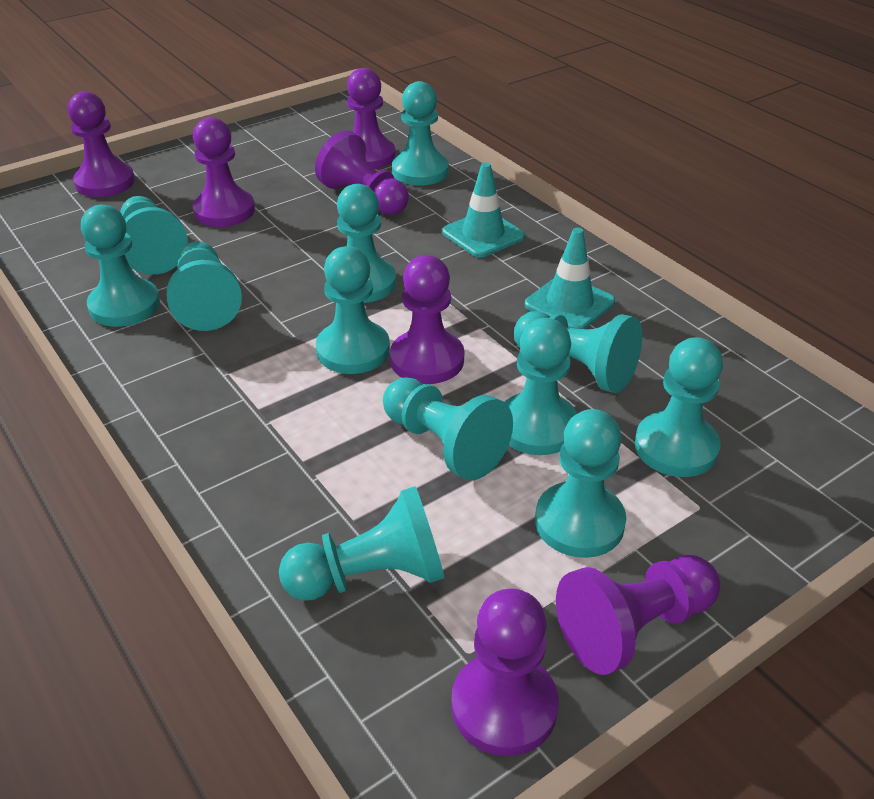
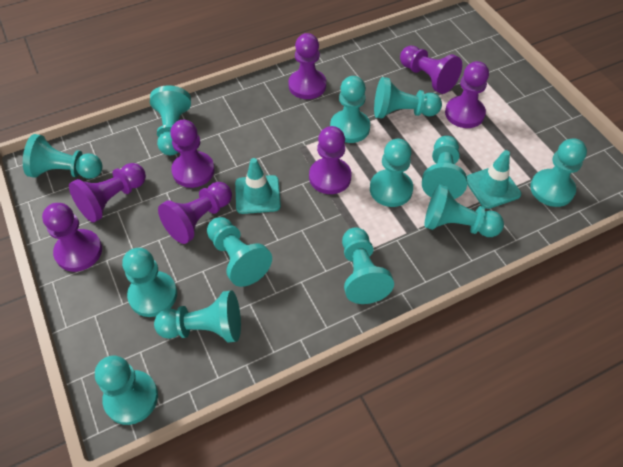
purple pawn: [68,91,135,197] [192,117,255,227] [315,130,409,215] [347,68,396,169] [390,255,464,384] [451,588,559,756] [556,555,720,675] = 7 -> [42,203,102,272] [69,163,146,222] [158,182,232,244] [170,120,215,188] [288,33,326,99] [309,126,351,194] [400,46,462,94] [445,61,489,128] = 8
turquoise pawn: [81,205,160,327] [120,196,188,275] [167,241,242,331] [279,486,445,601] [316,246,390,374] [337,184,396,303] [383,377,513,480] [392,81,449,185] [505,318,578,455] [514,311,642,393] [535,409,626,558] [635,337,723,477] = 12 -> [23,134,103,179] [95,355,158,425] [122,248,177,317] [150,85,191,155] [154,291,241,343] [207,217,272,287] [330,76,370,143] [342,227,394,304] [370,139,413,207] [374,77,442,118] [422,136,467,199] [425,184,504,237] [530,138,587,207] = 13

